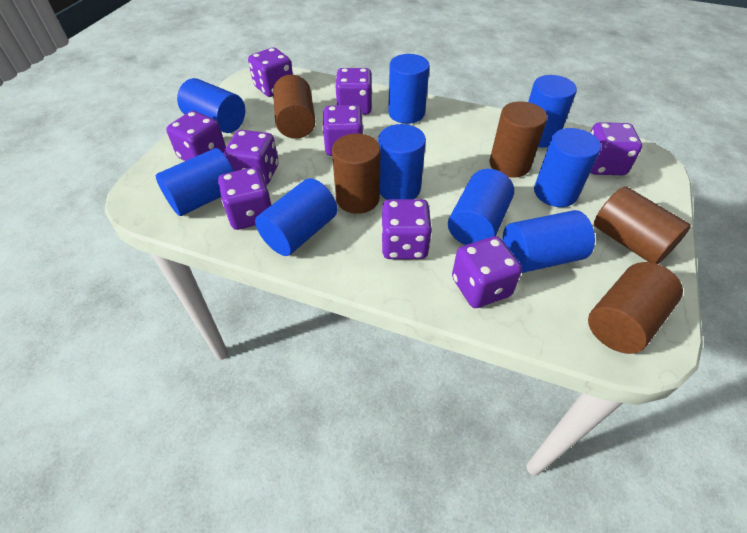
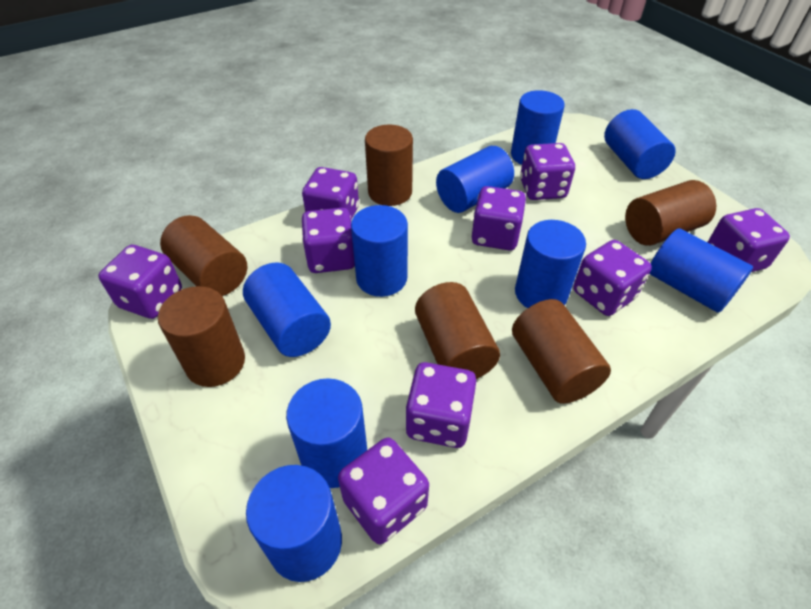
brown cylinder: [273,75,316,139] [332,134,381,214] [490,101,547,178] [588,262,683,354] [594,186,691,264] = 5 -> [158,286,245,387] [160,215,247,296] [365,125,413,206] [415,282,500,379] [512,299,611,404] [625,180,716,246] = 6

